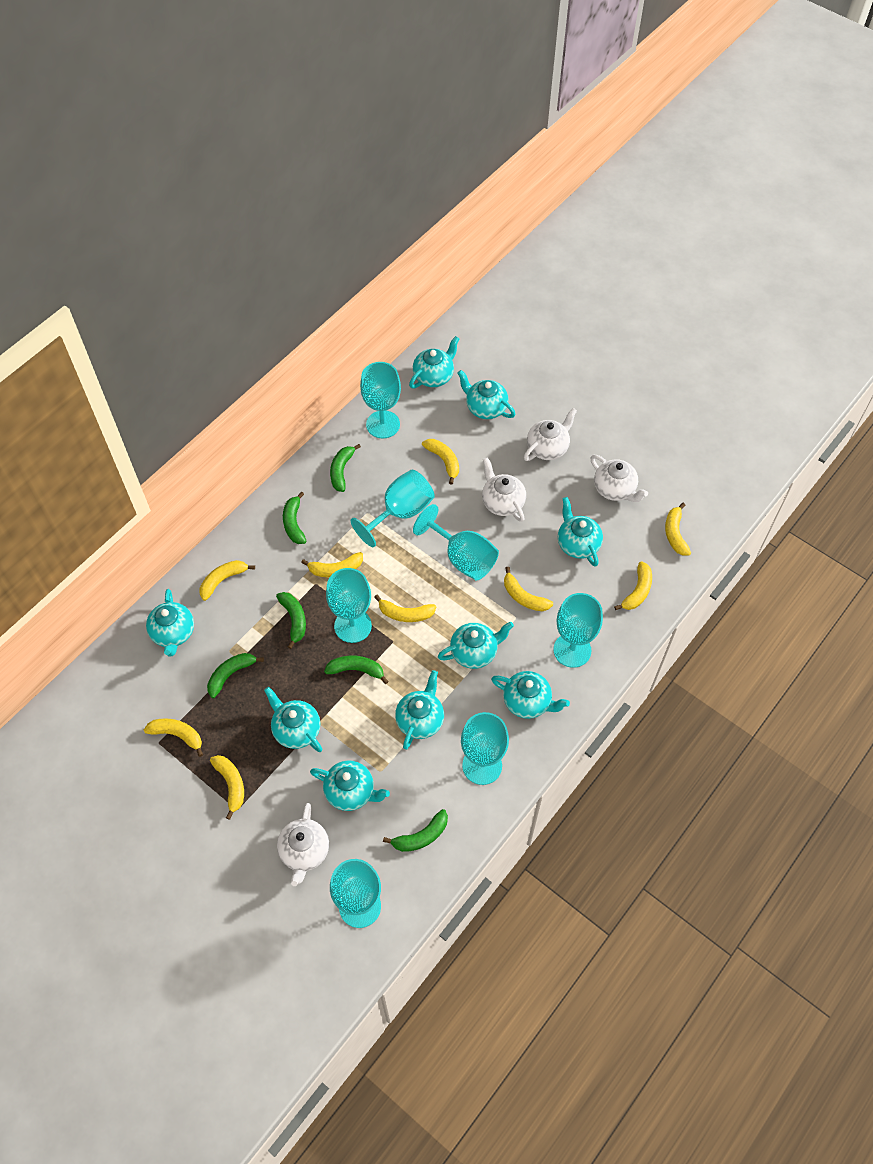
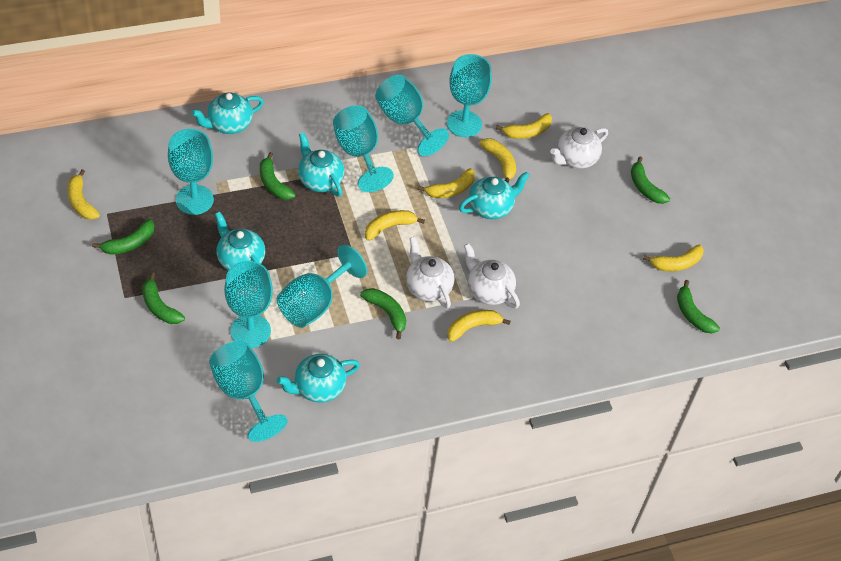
turquoise teapot: [146,589,194,657] [264,687,322,752] [310,761,390,811] [395,670,444,750] [409,336,459,388] [438,622,514,669] [457,370,515,419] [491,671,570,719] [558,497,603,567] = 9 -> [191,92,264,134] [215,211,265,271] [277,354,360,403] [298,132,344,197] [459,172,530,219] = 5
white teapot: [277,803,329,886] [482,457,526,522] [524,408,577,461] [590,455,648,502] = 4 -> [406,236,454,309] [464,243,520,309] [550,127,608,168] = 3
yellow banana: [144,718,203,757] [200,560,255,601] [210,755,244,820] [301,552,363,577] [374,595,436,622] [422,439,459,485] [504,567,553,611] [614,561,652,610] [665,503,691,556] = 9 -> [67,169,100,220] [365,210,425,241] [418,168,475,198] [447,310,511,342] [479,138,516,183] [496,113,552,139] [643,245,704,271] = 7

